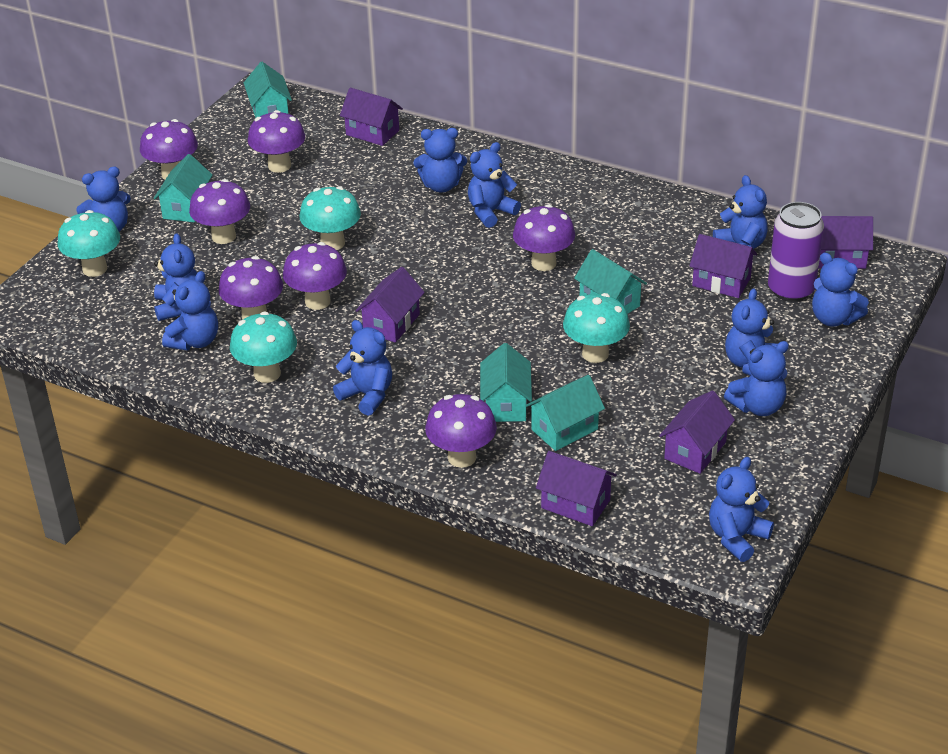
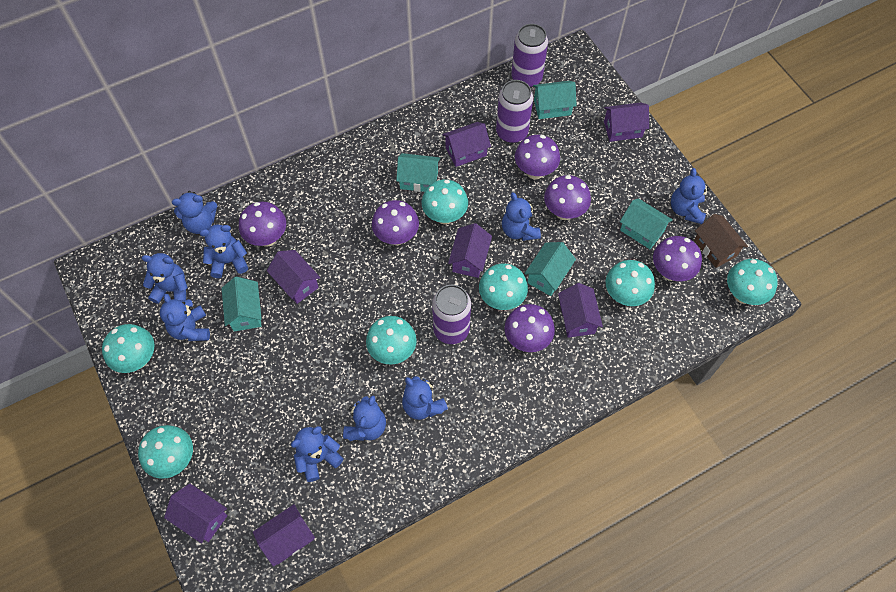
blue teddy bear: [76,166,131,232] [154,233,197,321] [162,271,218,351] [333,320,392,416] [413,128,467,192] [468,142,521,228] [709,457,774,562] [713,175,768,249] [724,341,789,416] [725,288,778,376] [812,253,869,327] = 11 -> [142,253,188,304] [160,294,210,341] [172,191,218,234] [199,225,248,278] [291,426,344,482] [343,396,386,441] [402,376,448,420] [502,192,541,241] [671,168,710,224] = 9
brown house: none = 0 -> [694,214,748,268] = 1
purple can: [768,202,824,302] = 1 -> [432,285,471,344] [496,80,533,143] [511,24,548,88] = 3
purple house: [340,88,403,146] [356,267,425,343] [536,451,617,526] [659,390,735,474] [689,234,757,298] [818,216,873,269] = 6 -> [164,484,228,544] [253,504,315,567] [267,250,320,304] [442,122,491,167] [448,223,492,278] [558,283,603,338] [604,102,649,142] = 7
purple mushroom: [140,119,198,180] [189,179,250,244] [218,256,283,320] [248,110,305,173] [283,242,347,310] [425,394,497,468] [513,204,575,271] = 7 -> [239,202,286,247] [372,200,419,245] [504,304,555,352] [515,135,560,179] [544,175,591,220] [653,236,702,281] = 6
turquoise mushroom: [58,210,120,277] [230,312,297,383] [300,186,361,250] [563,293,630,363] = 4 -> [102,324,155,373] [138,425,193,479] [366,316,417,365] [422,180,468,224] [479,263,528,310] [606,260,655,306] [727,259,778,305] = 7

